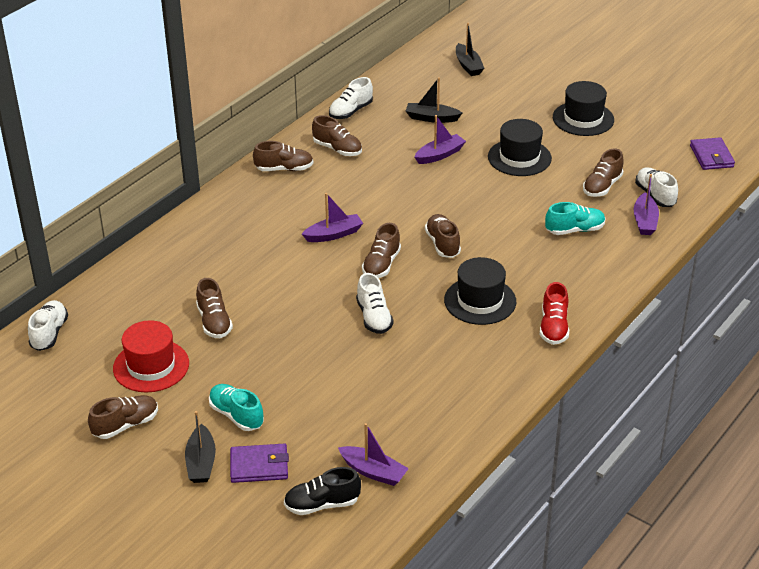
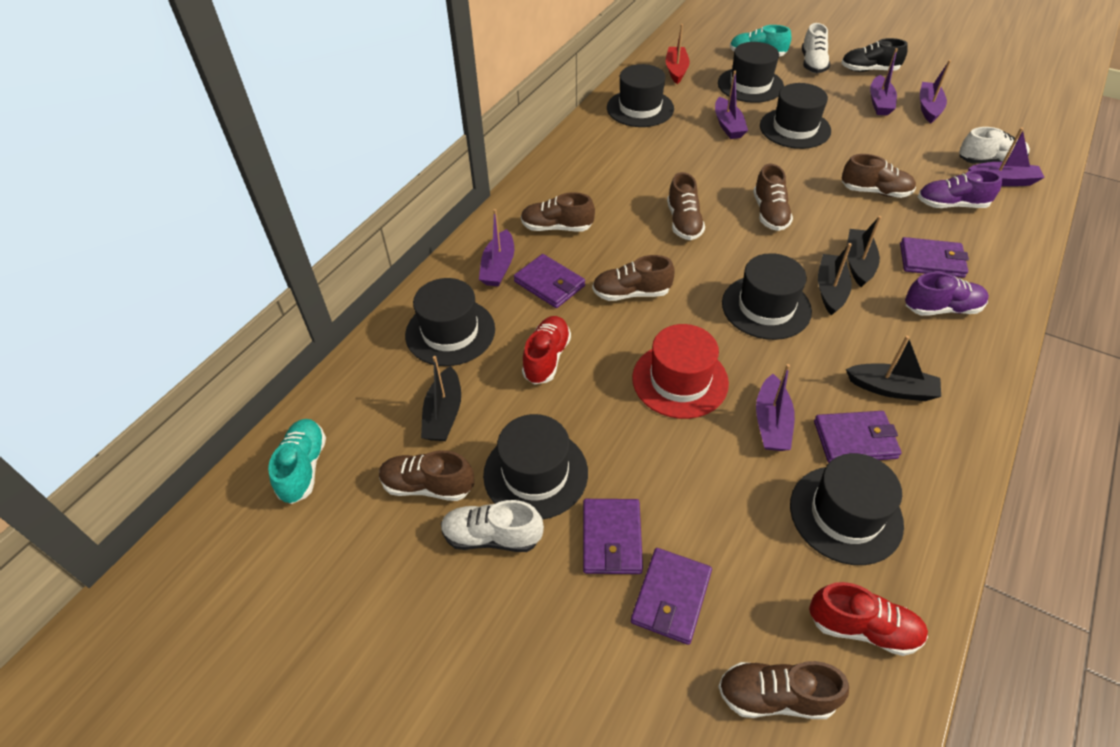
black boat: [185,411,216,483] [406,77,462,123] [456,23,484,76] = 3 -> [421,356,461,441] [818,243,852,316] [846,335,941,401] [847,216,881,287] = 4
black hat: [444,257,516,325] [488,119,552,176] [553,81,614,136] = 3 -> [405,278,495,366] [483,414,588,519] [607,64,674,127] [718,42,784,103] [722,253,812,340] [760,83,831,149] [790,453,904,565] = 7
purple boat: [302,193,363,242] [338,423,409,486] [415,115,466,164] [634,174,659,235] = 4 -> [479,209,514,287] [715,71,748,139] [756,364,795,451] [870,48,898,116] [920,60,951,123] [968,128,1045,186] = 6
purple shoe: none = 0 -> [905,272,989,316] [918,169,1002,208] = 2
purple wallet: [230,444,289,483] [690,137,735,170] = 2 -> [514,254,585,308] [583,499,643,574] [631,548,712,645] [814,411,902,463] [900,237,969,278] = 5
red boat: none = 0 -> [666,24,690,84] = 1
red shoe: [540,282,569,345] = 1 -> [522,316,571,384] [809,582,928,656] = 2
white shoe: [28,300,68,351] [329,77,373,119] [356,273,393,334] [635,167,678,207] = 4 -> [441,500,544,552] [802,23,830,73] [959,127,1030,164] = 3

